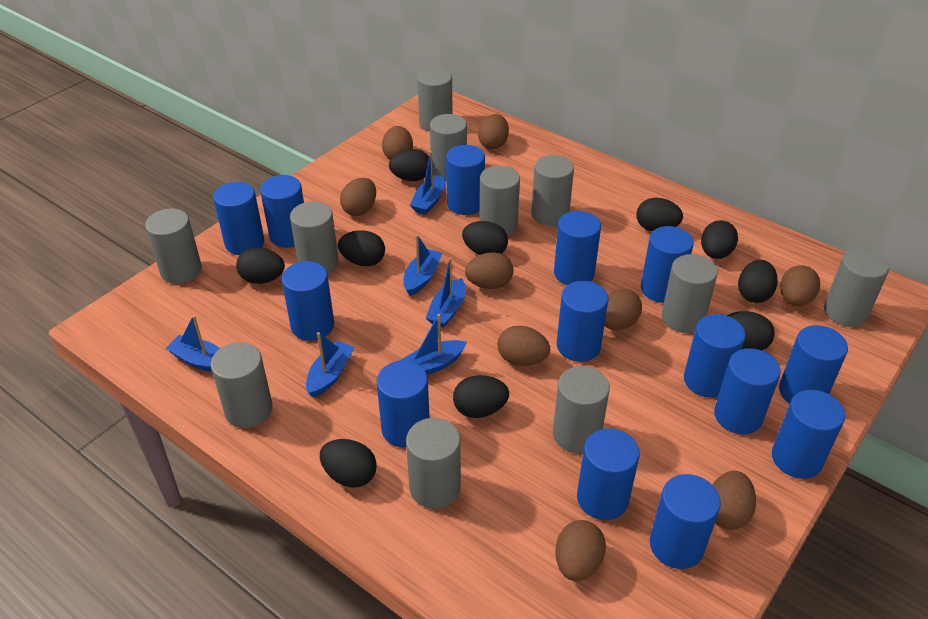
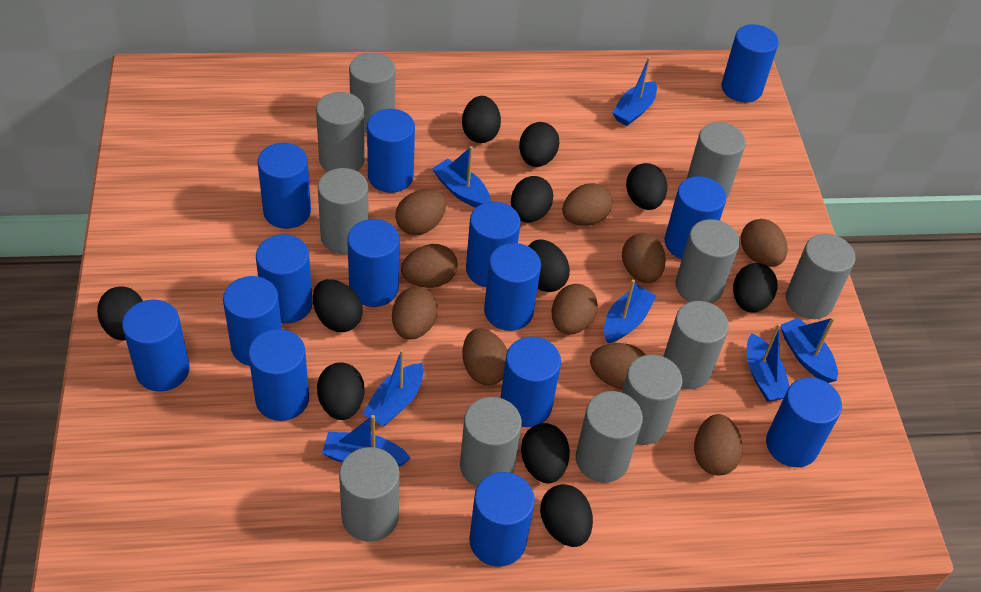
black egg: [236,248,285,284] [320,439,377,488] [338,230,385,266] [389,149,429,181] [453,375,509,418] [462,221,508,255] [637,198,683,232] [701,220,738,259] [727,311,775,350] [738,260,778,303] = 10 -> [97,286,143,341] [313,279,363,332] [317,362,365,420] [462,96,501,143] [511,176,553,223] [519,122,559,167] [521,423,570,483] [528,239,570,292] [540,484,593,547] [626,163,667,210] [733,263,777,313] = 11
blue boat: [166,315,220,372] [306,332,354,398] [399,314,467,375] [403,234,442,296] [410,151,445,215] [426,258,465,328] = 6 -> [322,415,411,467] [363,349,423,427] [432,146,490,208] [604,280,656,343] [612,57,657,126] [747,324,790,402] [781,317,838,383] = 7
brown egg: [340,178,376,216] [382,126,413,160] [465,252,513,289] [478,114,509,149] [497,326,550,366] [555,520,606,581] [604,289,642,330] [712,470,756,530] [780,265,820,306] = 9 -> [392,287,438,340] [395,189,446,235] [401,244,458,288] [463,328,508,386] [552,284,598,335] [562,183,612,226] [590,343,646,389] [622,233,666,283] [694,414,743,475] [741,219,787,267] = 10

